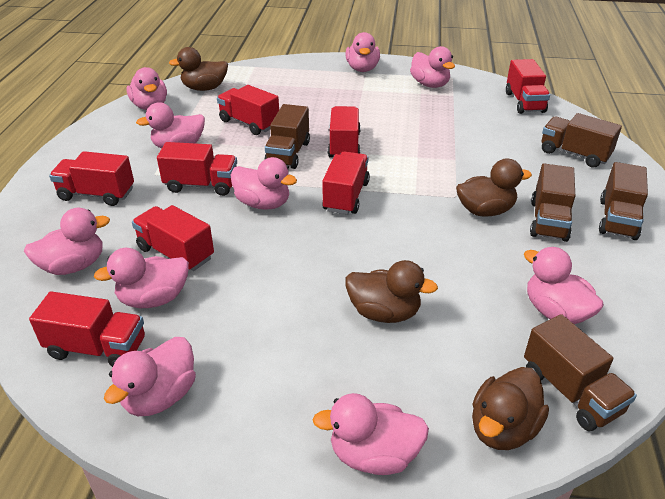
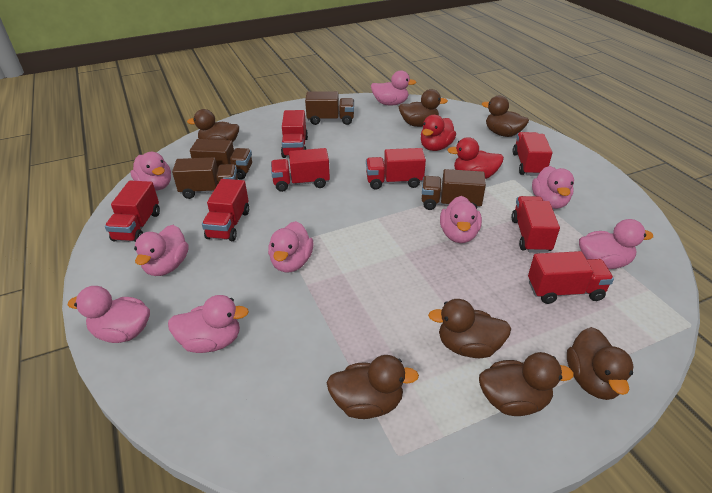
brown duck: [169,47,228,91] [345,260,438,323] [456,159,532,217] [472,367,549,450] = 4 -> [187,109,239,142] [327,355,419,419] [399,89,448,127] [428,299,511,358] [479,352,574,416] [482,95,529,137] [567,327,634,400] = 7
brown truck: [265,104,310,169] [524,314,637,431] [530,164,575,242] [542,113,622,168] [599,162,648,240] = 5 -> [172,157,238,199] [190,139,252,180] [305,91,354,125] [422,169,486,210] = 4
pink duck: [24,208,110,275] [94,248,189,308] [104,337,196,416] [126,67,167,110] [136,103,205,149] [231,157,297,210] [313,393,429,475] [345,32,380,72] [410,46,455,88] [524,247,604,324] = 10 -> [68,286,150,343] [130,152,171,191] [134,225,189,276] [168,295,249,353] [268,221,313,273] [371,70,417,105] [440,196,482,243] [532,166,574,209] [579,219,653,269] = 9
red duck: none = 0 -> [421,115,456,151] [447,137,504,179] = 2

